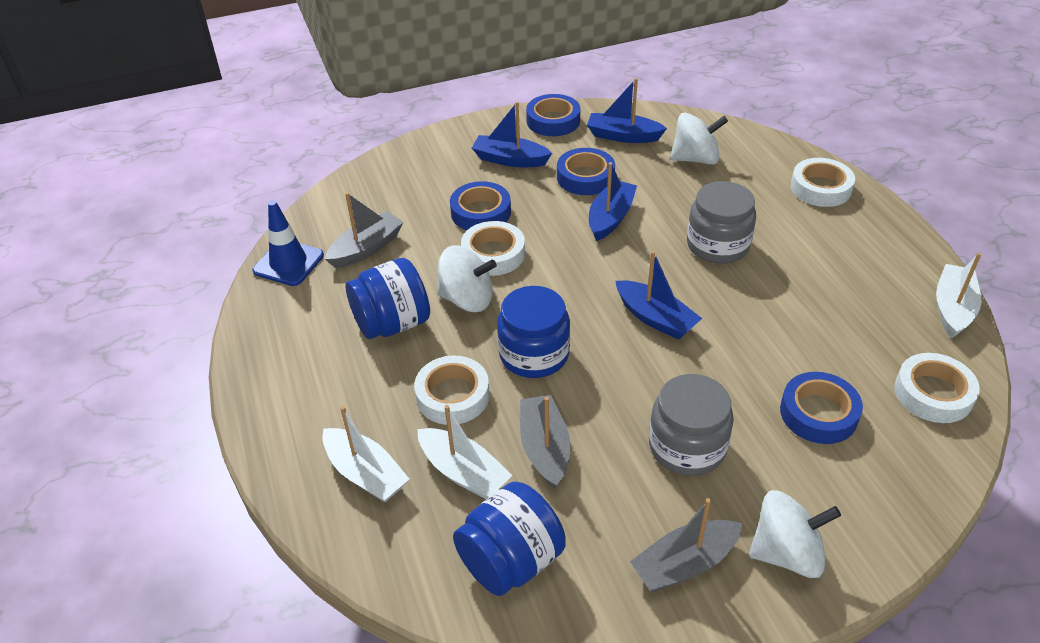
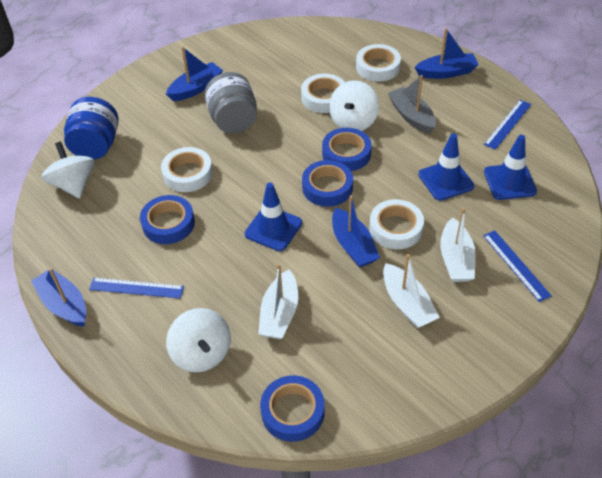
blue jar: [346,258,430,339] [453,481,566,596] [497,286,570,378] = 3 -> [64,97,119,159] = 1
blue ruler: none = 0 -> [89,278,184,299] [483,230,552,302] [484,100,531,150] = 3
blue traffic cone: [253,200,324,286] = 1 -> [244,183,302,251] [418,133,474,201] [484,135,537,200] = 3
grey boat: [325,192,404,268] [520,395,571,489] [630,498,743,592] = 3 -> [388,75,436,134] = 1
grey jar: [649,374,734,476] [687,181,756,264] = 2 -> [205,72,257,133] = 1

